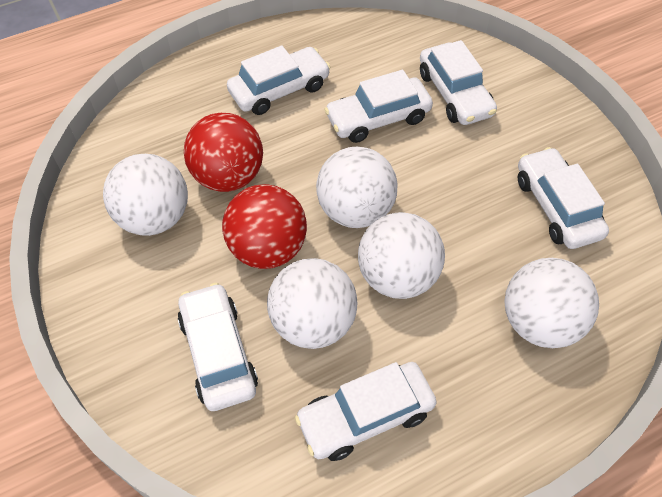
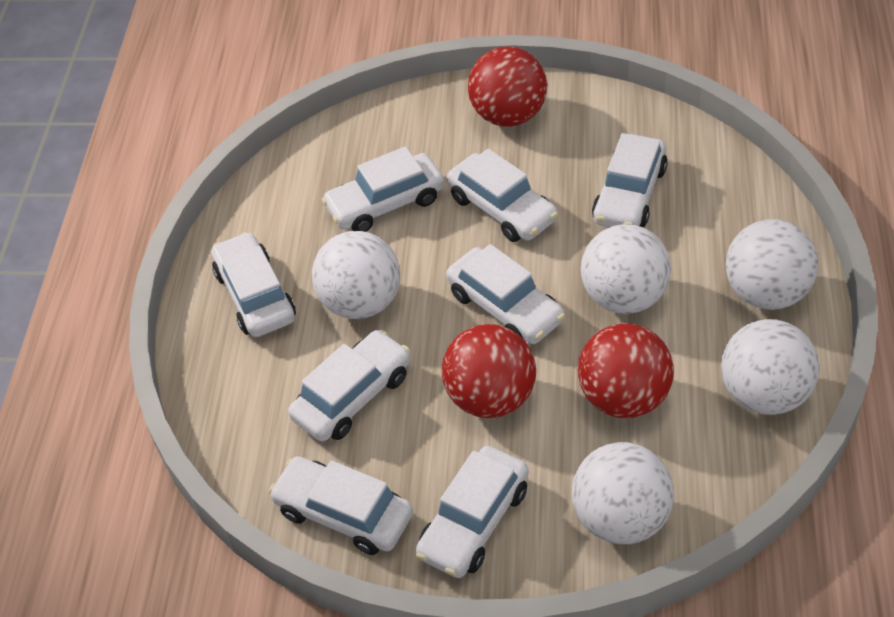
red ball: [184,113,263,192] [222,184,307,269] = 2 -> [442,324,536,418] [468,47,547,127] [578,323,674,418] = 3
white car: [178,283,258,411] [227,45,330,115] [295,362,437,461] [324,70,433,143] [420,40,497,125] [518,147,609,249] = 6 -> [211,232,296,337] [269,456,413,555] [288,330,410,441] [321,146,444,232] [416,446,529,578] [446,244,565,344] [447,149,558,242] [592,133,668,228] = 8

